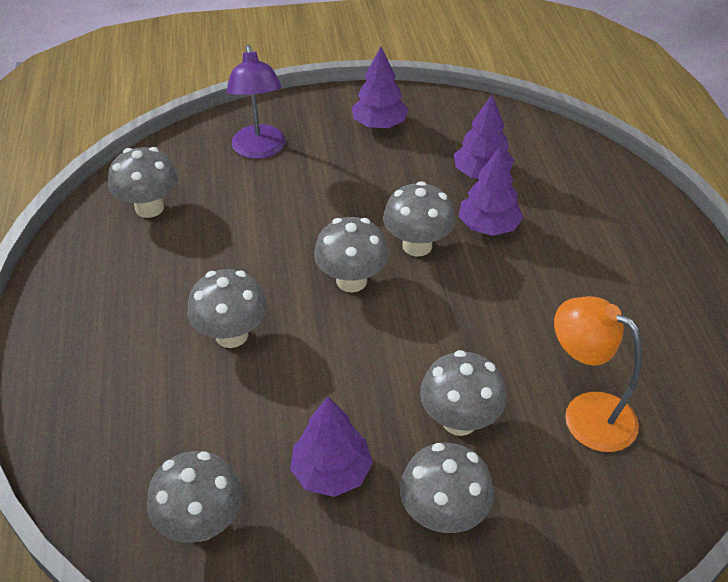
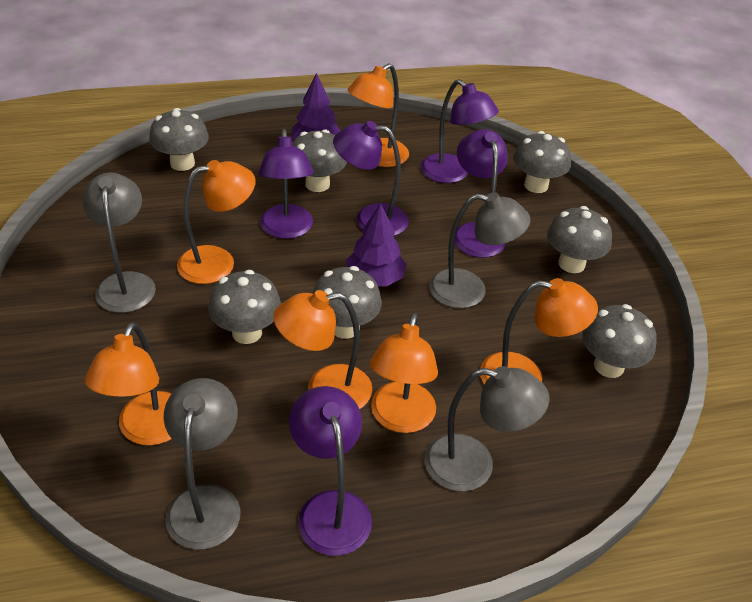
grey lamp: none = 0 -> [82,173,156,313] [164,378,241,550] [424,366,550,492] [429,192,531,308] = 4
orange lamp: [554,296,642,452] = 1 -> [85,322,172,445] [177,160,256,284] [273,290,372,409] [348,63,409,167] [370,313,438,433] [480,278,598,384] = 6
purple lamp: [226,44,285,159] = 1 -> [259,129,313,239] [289,386,372,556] [333,121,409,236] [421,79,499,183] [454,129,508,258] = 5
purple tree: [290,397,373,497] [352,47,408,128] [454,95,514,178] [459,147,523,236] = 4 -> [291,73,341,140] [346,203,406,287] = 2

